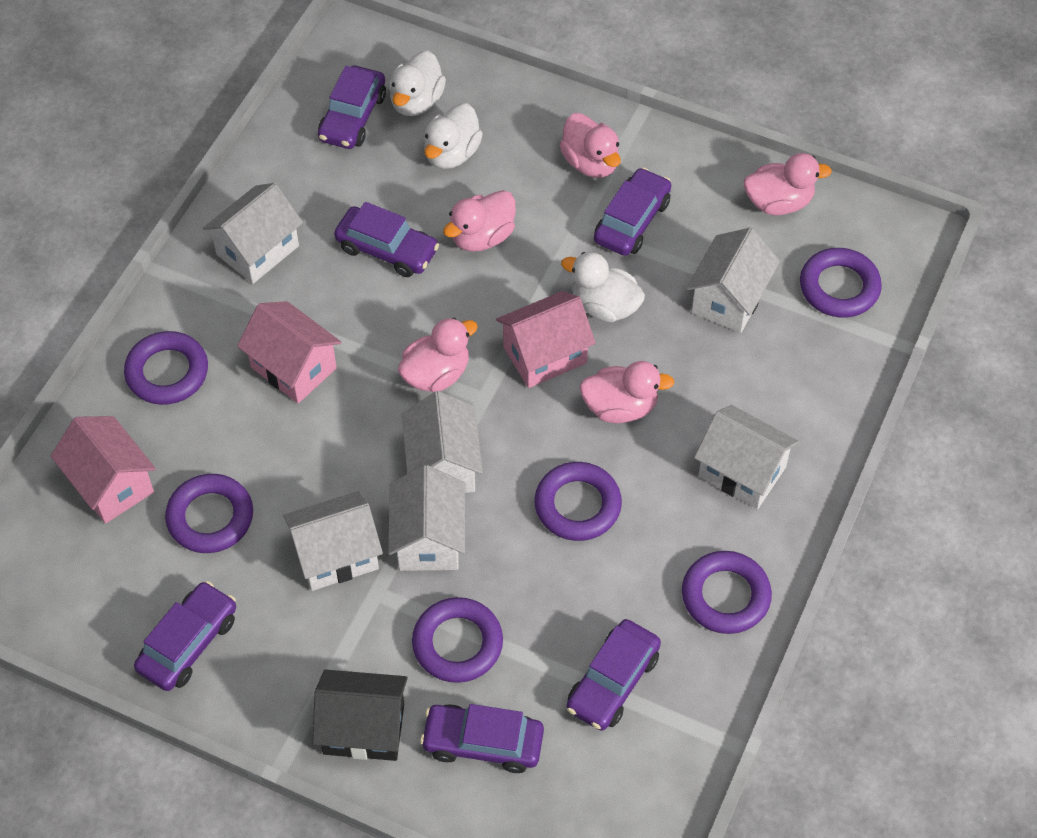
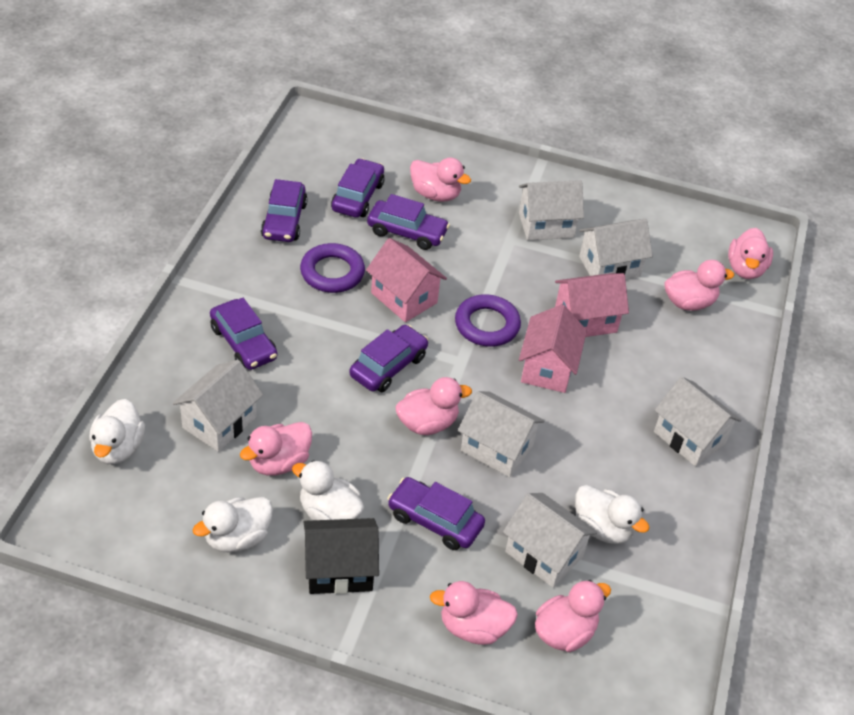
pink duck: [398,318,478,392] [443,190,516,252] [560,113,621,178] [579,361,674,423] [744,153,832,215] = 5 -> [240,422,312,475] [395,377,472,435] [410,157,471,202] [430,581,518,645] [535,580,611,652] [664,260,734,311] [728,228,773,279] = 7
purple ring: [124,331,208,405] [165,474,253,553] [412,597,503,683] [535,462,622,541] [682,551,772,634] [800,248,882,318] = 6 -> [300,243,365,293] [455,294,521,347] = 2
white duck: [389,50,446,116] [424,103,483,169] [561,252,645,322] = 3 -> [89,399,145,464] [193,497,273,553] [292,460,364,520] [575,485,650,544] = 4

